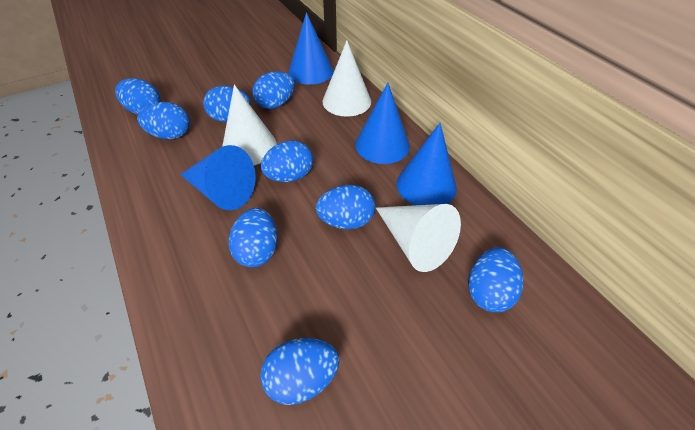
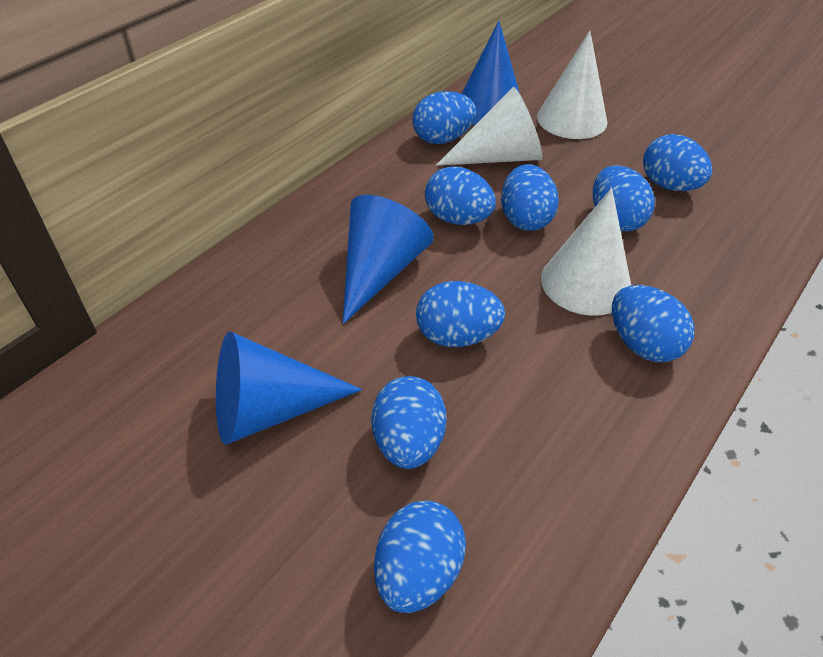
blue cone: [180,145,256,210] [288,12,333,85] [355,83,410,164] [397,123,457,205] = 4 -> [216,331,362,445] [343,195,434,324] [461,21,520,125] = 3

